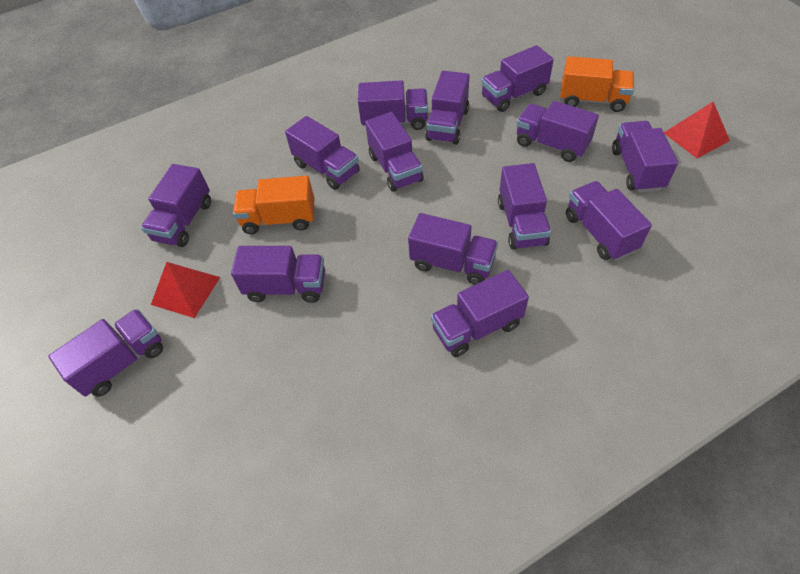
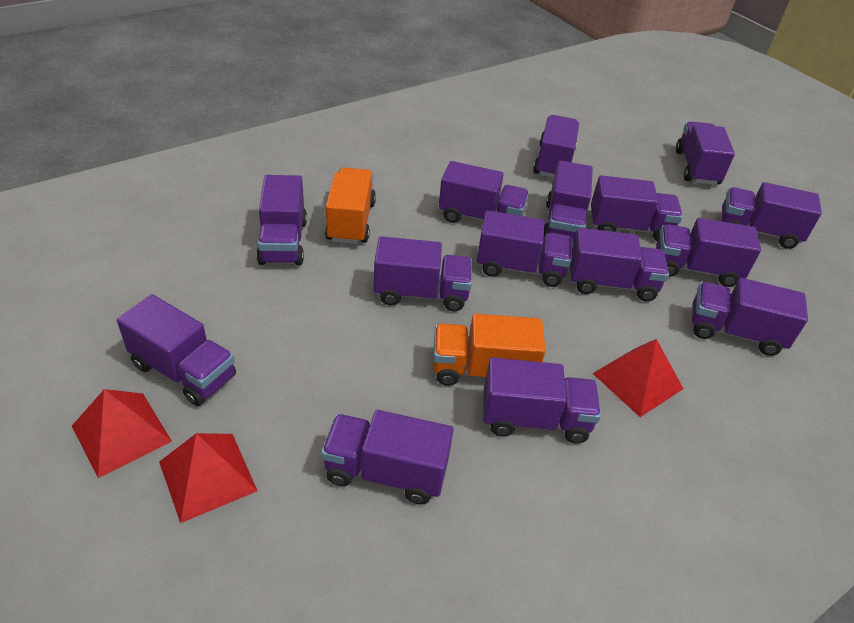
purple truck: [48,309,163,397] [141,164,211,247] [231,246,325,303] [285,116,360,190] [358,80,428,130] [365,112,424,192] [408,213,498,285] [425,71,469,145] [431,270,529,357] [481,45,554,112] [498,163,551,250] [516,101,599,162] [566,181,652,261] [612,121,678,192] = 14 -> [117,294,236,406] [256,175,307,265] [321,410,454,505] [374,236,472,312] [439,161,529,223] [477,211,573,287] [483,357,601,444] [533,115,579,178] [543,161,593,245] [570,228,669,301] [591,175,683,241] [656,218,761,287] [676,121,735,185] [692,278,808,356] [722,182,822,249] = 15
red pyramid: [151,262,220,318] [664,102,730,158] = 2 -> [72,389,172,478] [159,433,257,523] [592,339,684,417] = 3

